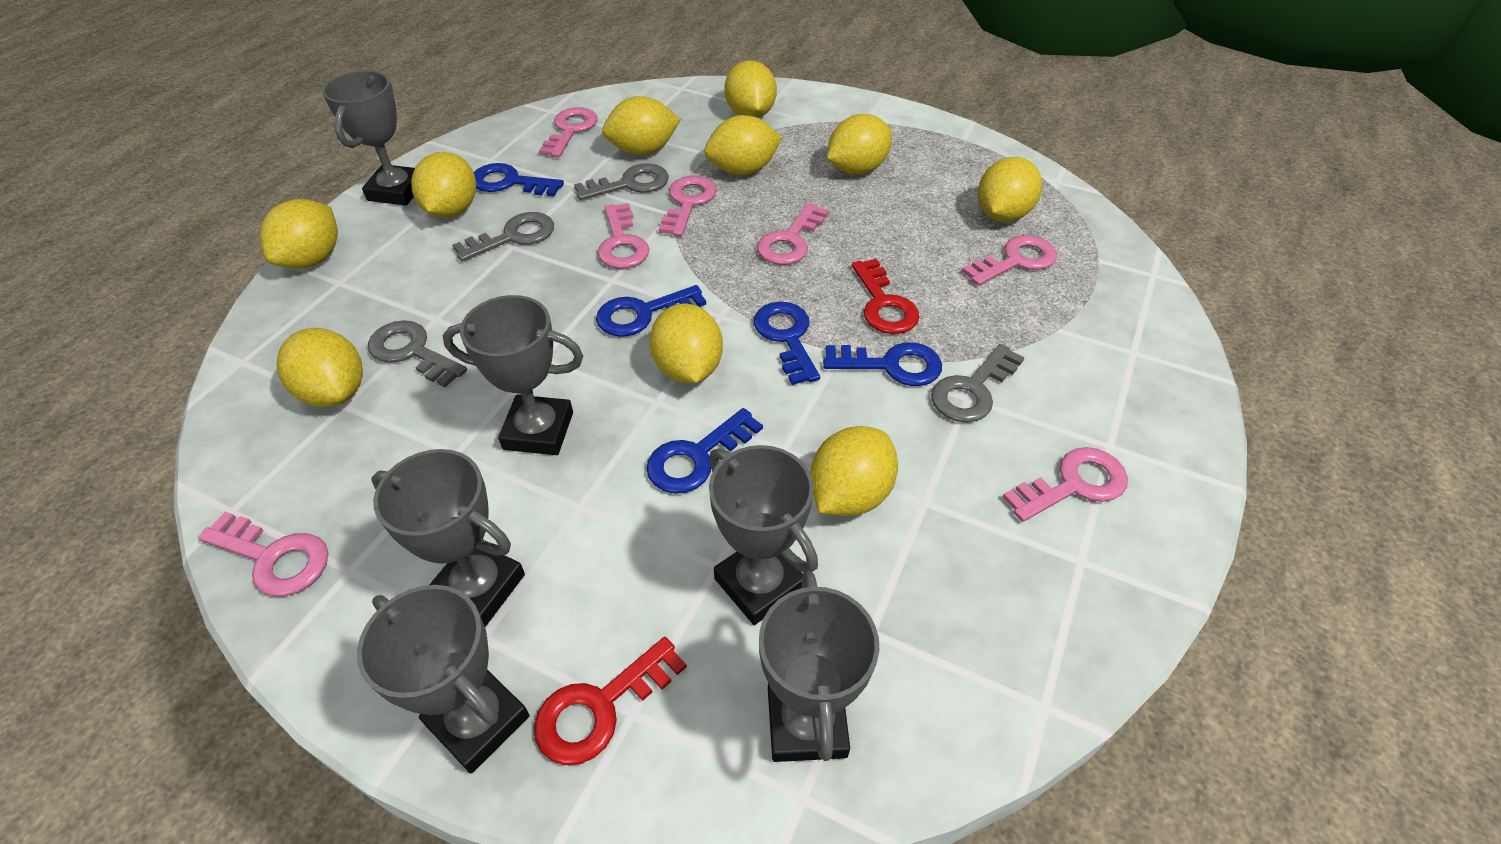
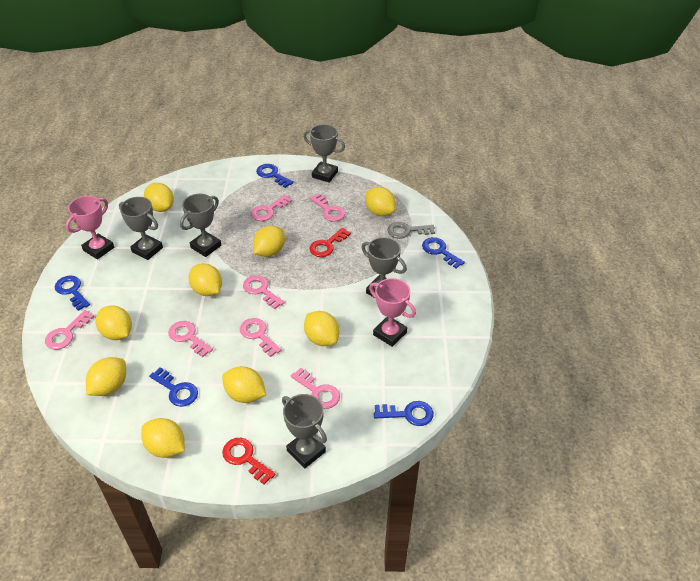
grey key: [368,320,467,387] [452,212,554,262] [574,163,669,201] [931,344,1025,423] = 4 -> [387,222,435,239] = 1
grey trophy: [322,70,415,205] [357,585,530,773] [371,449,525,627] [443,295,583,455] [709,445,818,625] [759,570,879,762] = 6 -> [119,197,163,260] [180,194,221,257] [282,394,327,468] [303,124,345,183] [361,237,407,297] = 5
pink trophy: none = 0 -> [66,196,114,260] [369,278,416,347] = 2
yellow lemon: [260,199,338,269] [277,328,363,407] [411,152,476,218] [602,96,681,155] [649,303,723,384] [704,115,782,175] [725,60,777,118] [810,426,898,516] [827,114,892,174] [978,157,1042,222] = 10 -> [86,357,126,396] [96,305,132,340] [141,418,185,458] [144,183,174,212] [188,263,222,296] [222,366,266,403] [253,226,285,257] [304,311,339,346] [365,187,396,216] = 9

